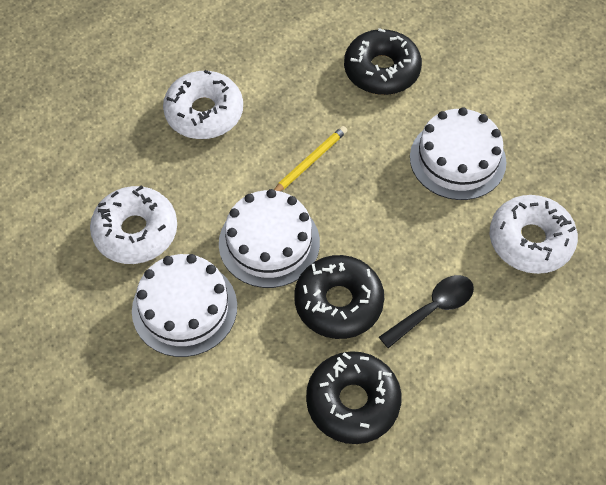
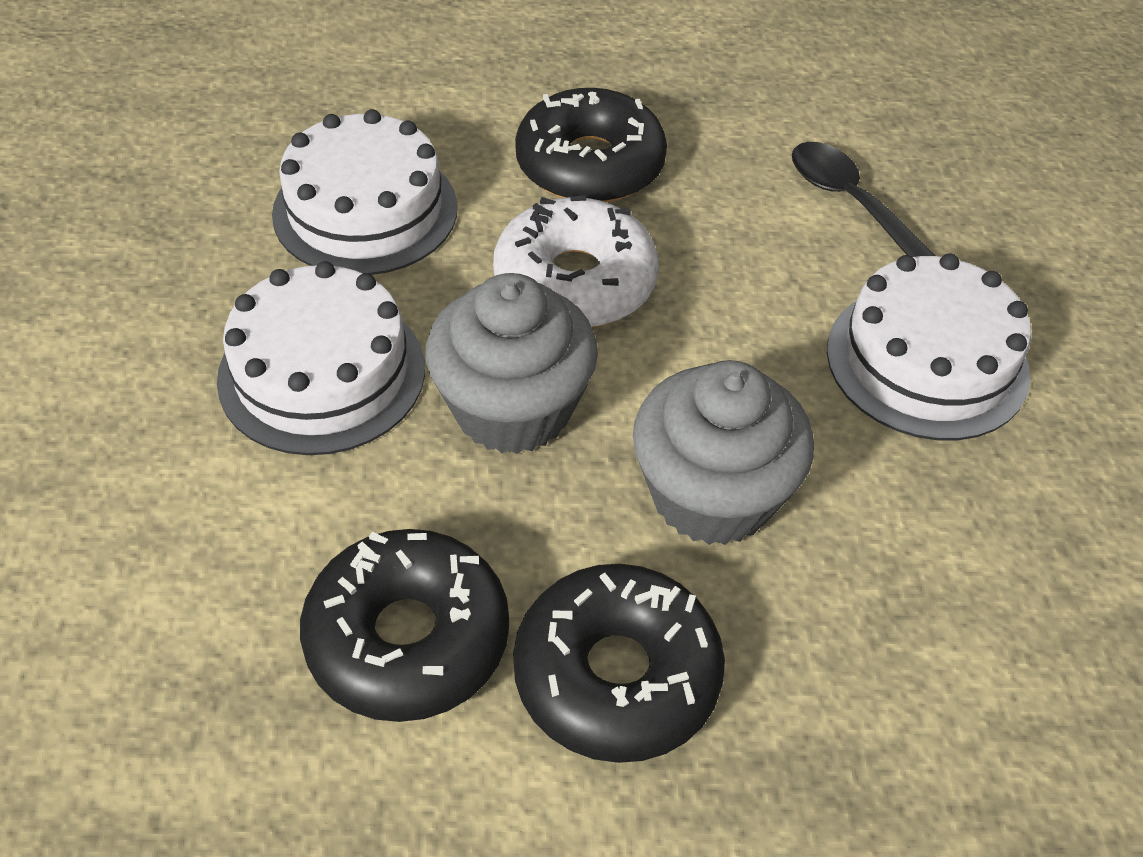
grey cupcake: none = 0 -> [426,273,598,454] [633,360,814,545] = 2
white donut: [90,185,177,264] [163,70,243,139] [490,195,578,274] = 3 -> [493,196,659,327] = 1
yellow pencil: [274,126,347,191] = 1 -> none = 0

